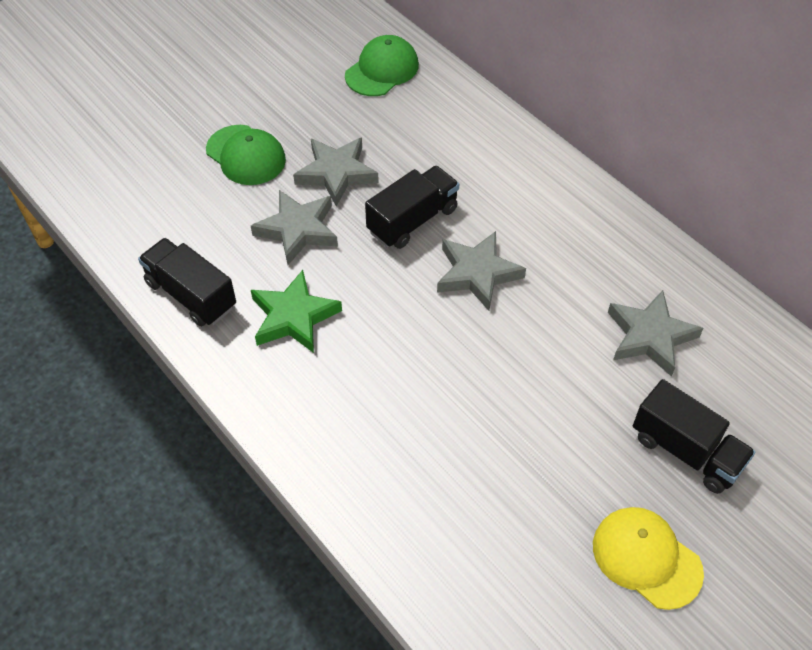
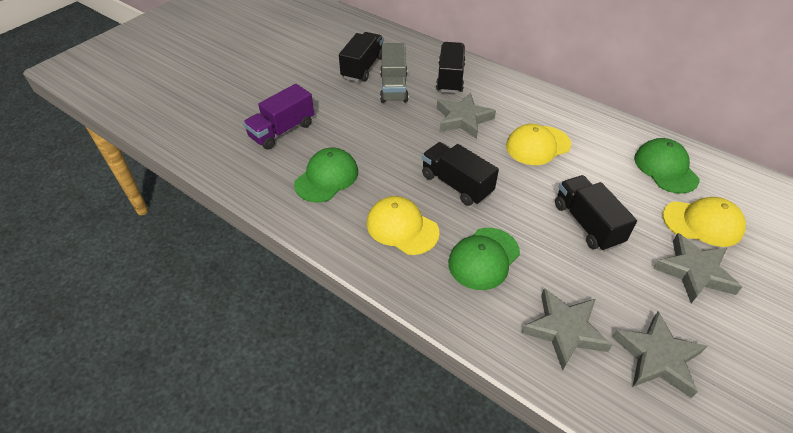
black truck: [138,238,236,327] [365,166,459,249] [633,379,755,494] = 3 -> [339,32,384,82] [422,142,499,206] [436,42,465,93] [555,175,637,252] = 4
green cap: [206,125,286,185] [345,35,419,96] = 2 -> [294,148,358,203] [448,228,520,290] [634,138,699,194] = 3
green star: [251,270,342,353] = 1 -> none = 0
grey truck: none = 0 -> [380,43,409,103] = 1
purple truck: none = 0 -> [243,84,314,150] = 1
yellow cap: [593,507,704,610] = 1 -> [367,196,440,255] [506,124,571,165] [663,197,746,247] = 3

